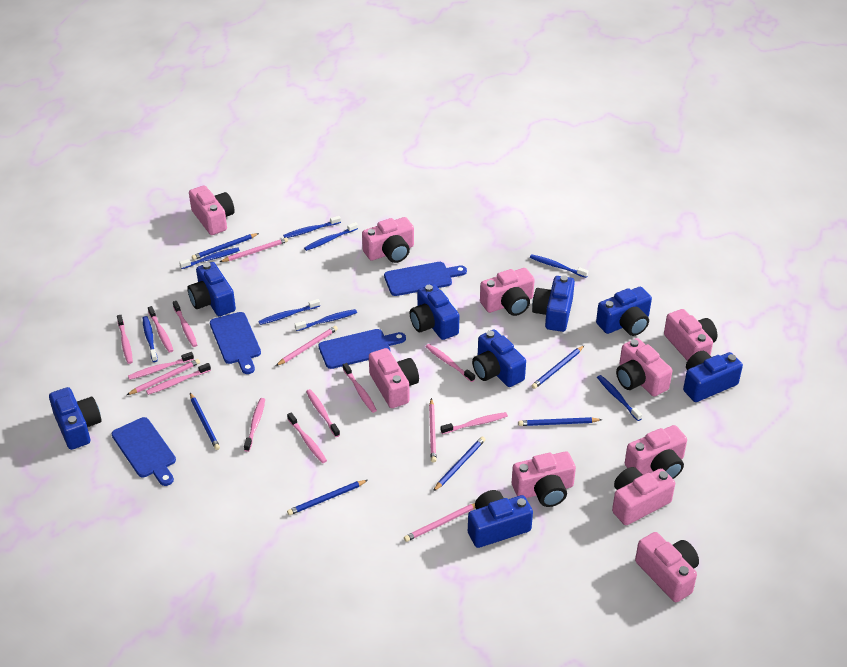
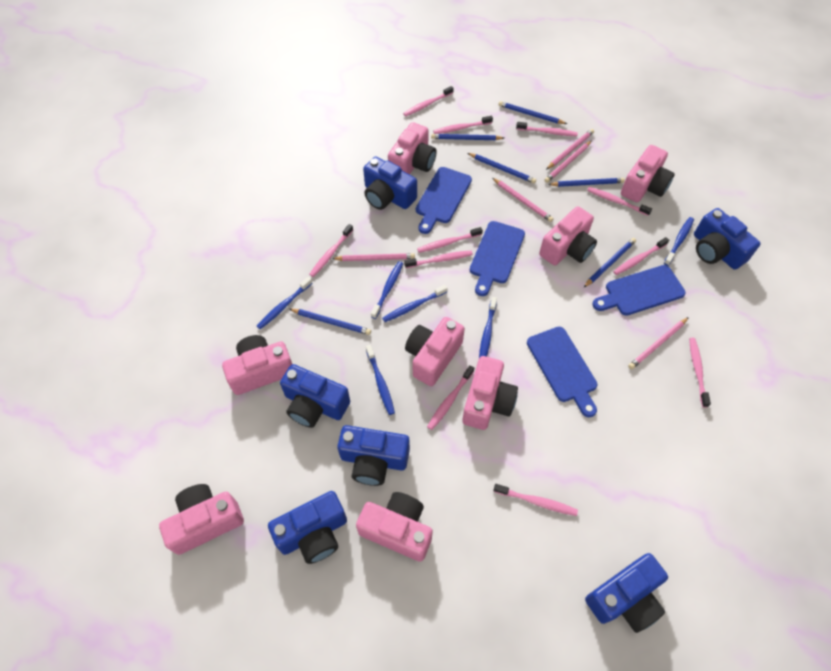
blue camera: [49,387,102,450] [187,262,236,316] [410,284,459,340] [468,490,533,548] [472,329,526,387] [532,275,575,332] [596,287,652,336] [683,351,743,402] = 8 -> [268,491,347,564] [280,364,350,428] [337,425,410,486] [363,157,417,210] [585,553,668,633] [694,208,761,270] = 6
blue toothbrush: [143,316,158,362] [179,247,240,269] [258,299,320,325] [283,216,341,238] [295,309,357,331] [304,222,358,251] [530,254,588,278] [597,375,642,421] = 8 -> [257,277,312,329] [366,345,395,415] [371,261,403,319] [382,285,448,322] [479,297,497,358] [664,217,694,266] = 6
pink camera: [189,185,235,235] [362,217,414,263] [369,348,419,408] [480,268,535,316] [512,451,576,507] [612,467,675,525] [616,338,672,397] [625,425,687,479] [635,532,699,602] [664,309,717,361] = 10 -> [159,484,244,555] [222,335,292,395] [356,492,433,562] [388,122,437,175] [405,317,465,386] [462,356,518,430] [539,206,597,266] [621,145,675,202] = 8

